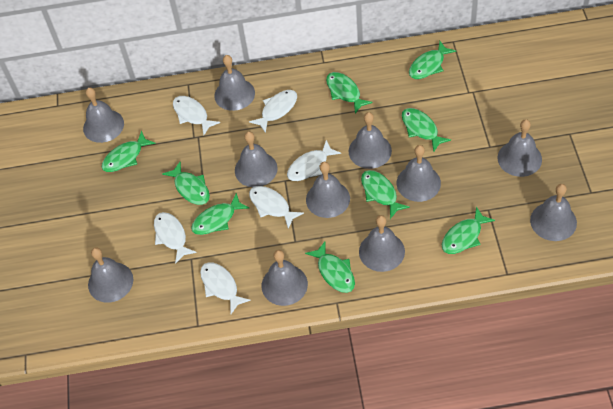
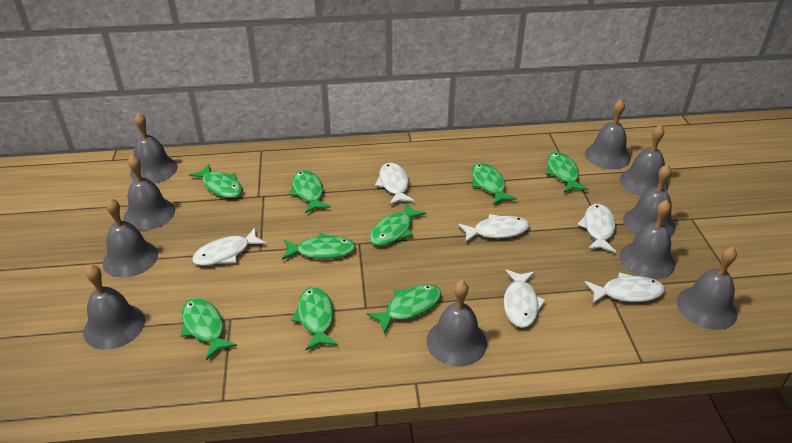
grey bell: [83,88,124,143] [88,247,133,303] [214,55,255,111] [235,131,278,187] [262,250,308,306] [306,162,350,218] [349,112,392,169] [359,215,405,272] [397,145,441,202] [498,119,542,177] [530,184,577,241] = 11 -> [83,265,145,350] [103,198,158,278] [124,155,175,230] [130,113,178,183] [426,280,487,366] [585,99,631,169] [620,125,668,196] [620,200,675,279] [623,164,675,237] [677,246,737,330] = 10

